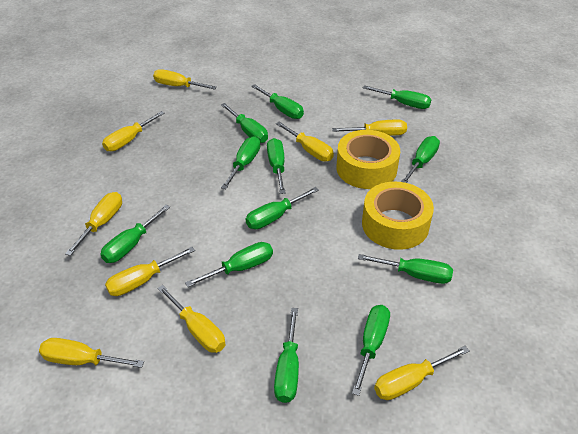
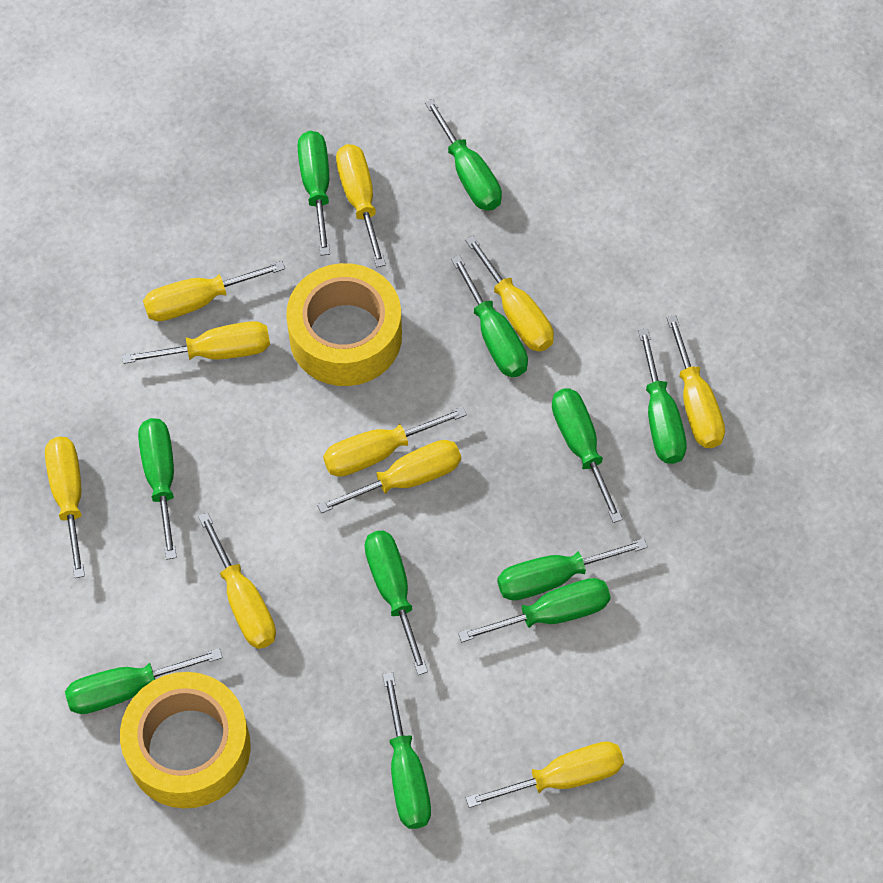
green screwdriver: [100,205,170,263] [185,242,273,287] [221,103,268,143] [221,136,260,189] [246,187,319,229] [251,84,304,119] [267,138,286,194] [274,308,299,403] [352,305,390,396] [358,254,453,284] [363,85,432,109] [401,136,440,183] = 12 -> [65,648,223,714] [138,418,177,560] [297,131,330,256] [365,531,428,675] [383,672,431,829] [425,99,502,211] [451,255,528,377] [458,578,611,642] [497,538,648,601] [552,388,623,523] [638,328,687,464] = 11
yellow screwdriver: [39,338,144,368] [65,192,122,256] [102,111,165,152] [105,247,195,296] [153,69,217,90] [157,285,226,353] [276,122,334,161] [332,120,407,136] [374,346,469,400] = 9 -> [45,437,85,578] [122,321,270,364] [143,261,285,321] [198,512,276,649] [317,440,461,513] [323,407,467,477] [336,144,386,267] [465,236,554,352] [466,742,624,808] [667,315,725,448] = 10

